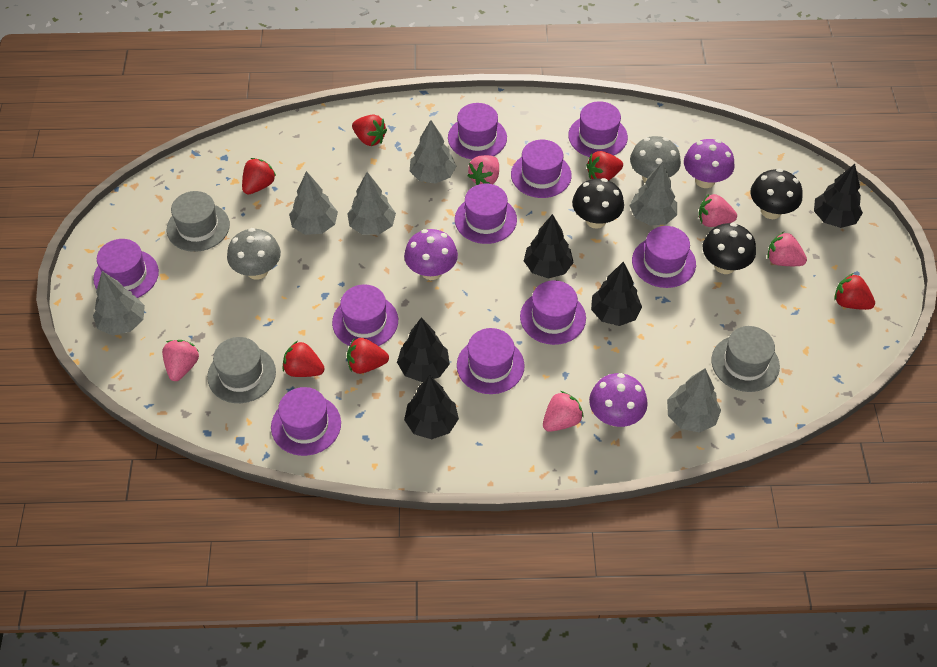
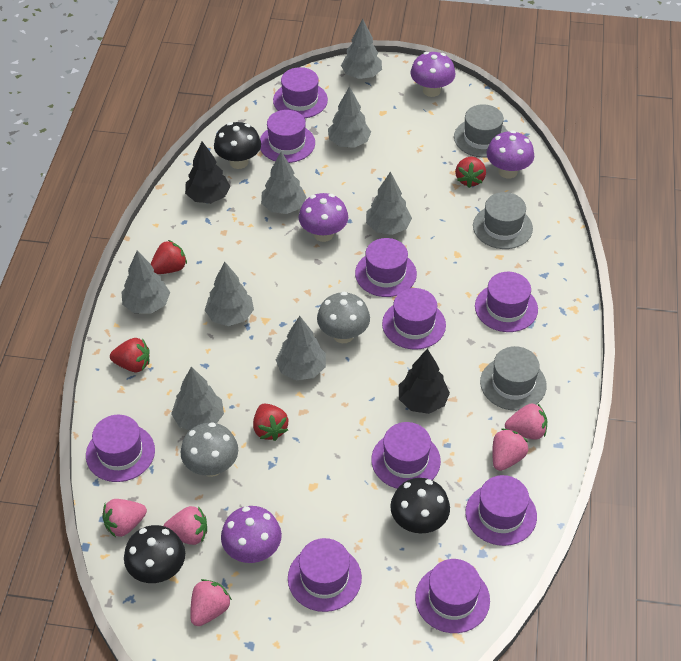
black tree: [397,318,450,382] [404,375,459,439] [524,214,574,279] [591,261,642,326] [814,164,863,228] = 5 -> [185,141,230,203] [399,349,450,414] = 2
grey tree: [93,271,145,335] [289,171,338,235] [347,172,396,235] [410,120,456,184] [629,162,677,226] [667,368,721,433] = 6 -> [121,251,170,314] [171,367,224,430] [205,262,254,326] [261,152,307,214] [276,316,326,380] [328,86,371,148] [341,19,382,79] [366,172,412,235] = 8
purple mushroom: [404,229,458,280] [589,373,648,427] [684,139,735,188] = 3 -> [221,506,282,563] [299,193,348,242] [410,52,455,97] [487,130,534,179] = 4
red strawberry: [242,158,276,194] [283,341,325,377] [347,338,389,374] [352,115,387,146] [586,151,623,180] [834,273,875,310] = 6 -> [110,338,150,372] [151,240,187,274] [253,404,288,441] [455,156,486,188] = 4

